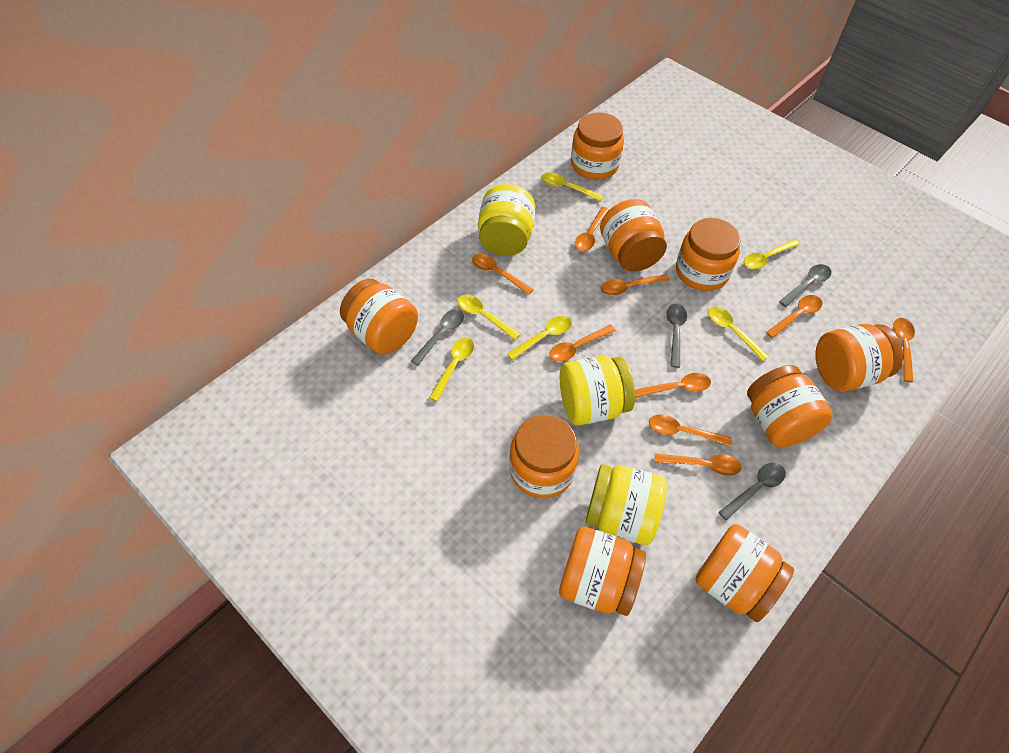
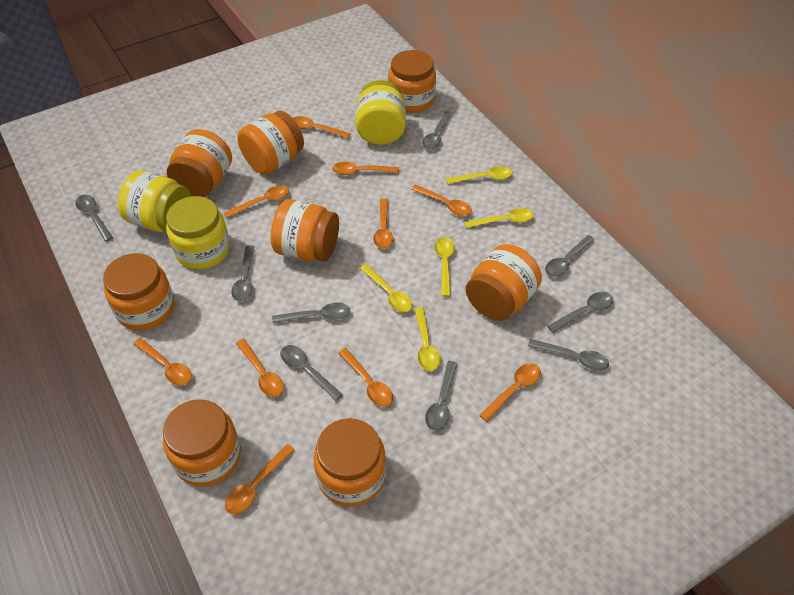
grey spoon: [411,309,464,365] [666,304,687,368] [718,463,786,520] [779,264,831,307] = 4 -> [75,195,113,242] [231,245,255,301] [272,302,350,323] [280,345,343,401] [422,111,453,149] [425,361,458,431] [528,339,609,370] [545,235,595,277] [547,292,614,333] = 9
orange jar: [340,279,418,355] [509,415,579,498] [559,526,646,616] [571,112,624,180] [600,199,667,272] [676,218,741,291] [695,524,794,622] [747,365,833,447] [816,324,903,392] = 9 -> [103,253,174,330] [163,399,241,487] [167,129,232,197] [237,111,304,175] [271,199,339,262] [313,418,386,507] [388,50,436,113] [466,244,542,321] = 8
orange spoon: [472,254,534,295] [549,325,616,362] [575,207,609,251] [601,274,670,296] [635,373,711,398] [649,414,732,446] [655,454,742,476] [766,295,822,338] [893,318,915,382] = 9 -> [133,338,192,385] [224,185,289,218] [225,444,295,514] [236,339,284,397] [293,116,351,138] [332,162,399,175] [338,348,393,407] [373,198,393,249] [411,184,472,216] [479,363,541,422] = 10
yellow spoon: [429,337,474,401] [458,295,521,340] [507,316,572,360] [541,173,604,201] [708,307,769,361] [744,239,800,269] = 6 -> [360,264,413,312] [414,307,440,371] [435,237,455,297] [446,166,512,184] [464,208,534,228] = 5

